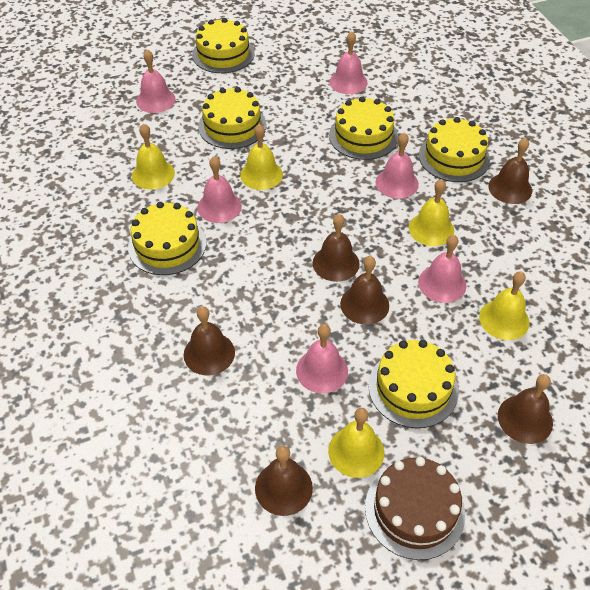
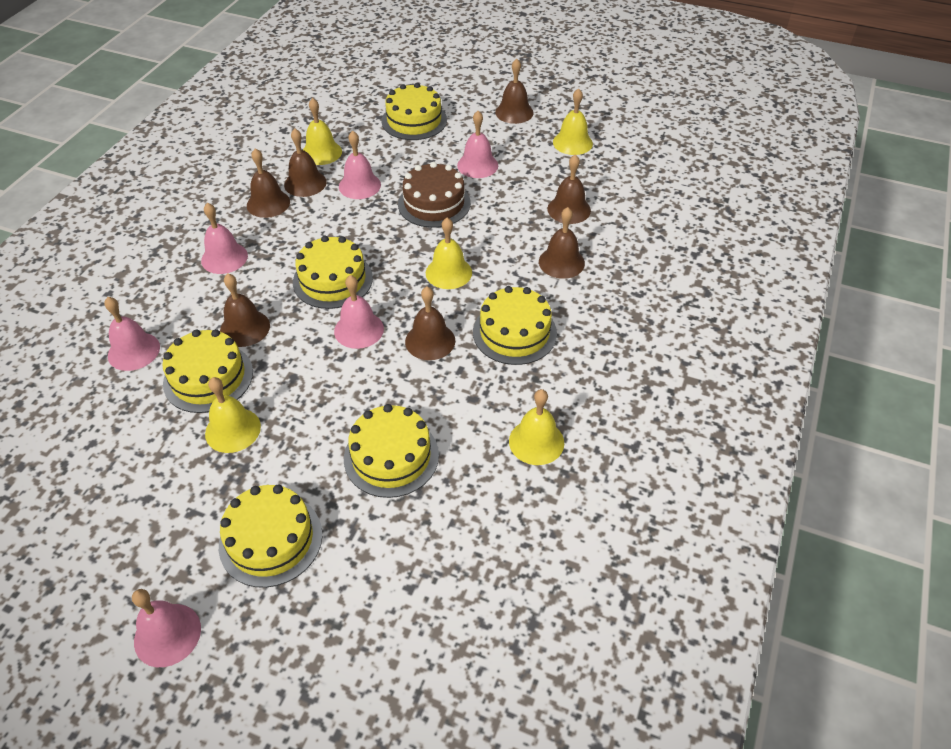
brown bell: [184,306,235,375] [255,446,313,516] [313,214,360,282] [340,256,389,325] [488,138,532,204] [498,374,553,444] = 6 -> [220,274,270,347] [247,148,290,218] [284,129,327,197] [405,287,455,360] [495,59,534,124] [539,207,585,279] [547,154,591,224] = 7

